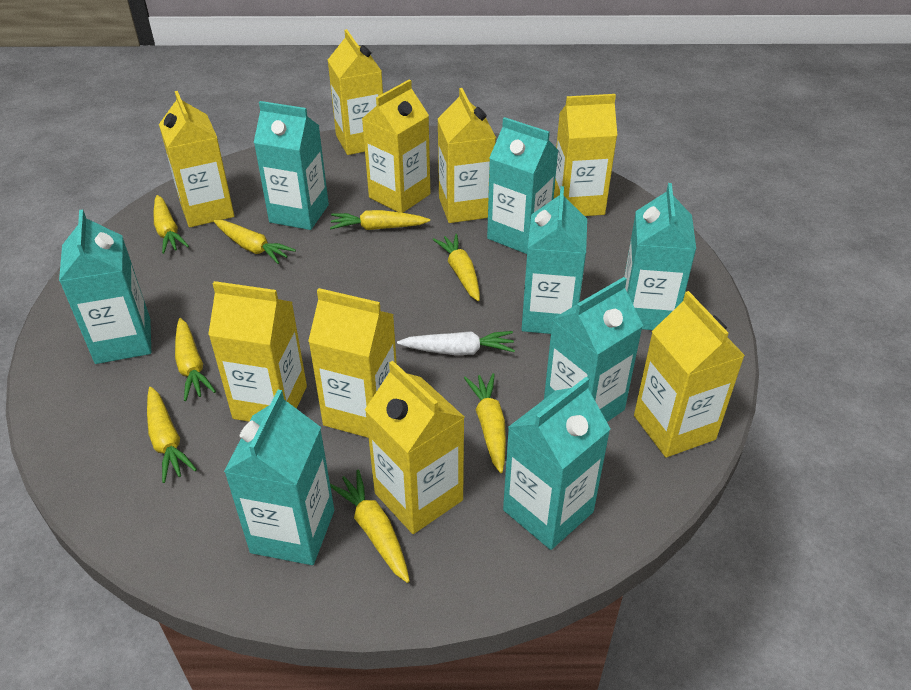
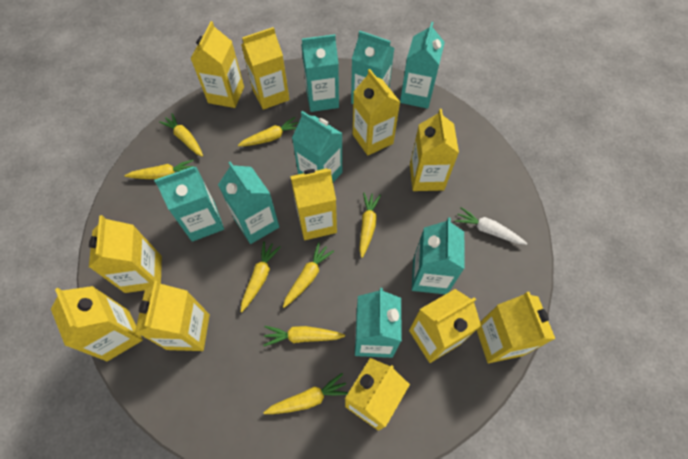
yellow carton: [159,91,234,227] [208,281,307,422] [308,288,397,438] [328,29,383,155] [362,80,430,213] [365,361,464,534] [438,88,496,223] [554,94,617,216] [634,291,745,457] = 9 -> [51,286,143,361] [89,215,162,293] [135,281,210,351] [191,21,244,108] [241,27,290,110] [290,168,337,240] [345,358,410,431] [353,69,400,155] [409,289,481,363] [410,109,459,191] [477,292,555,363] = 11

